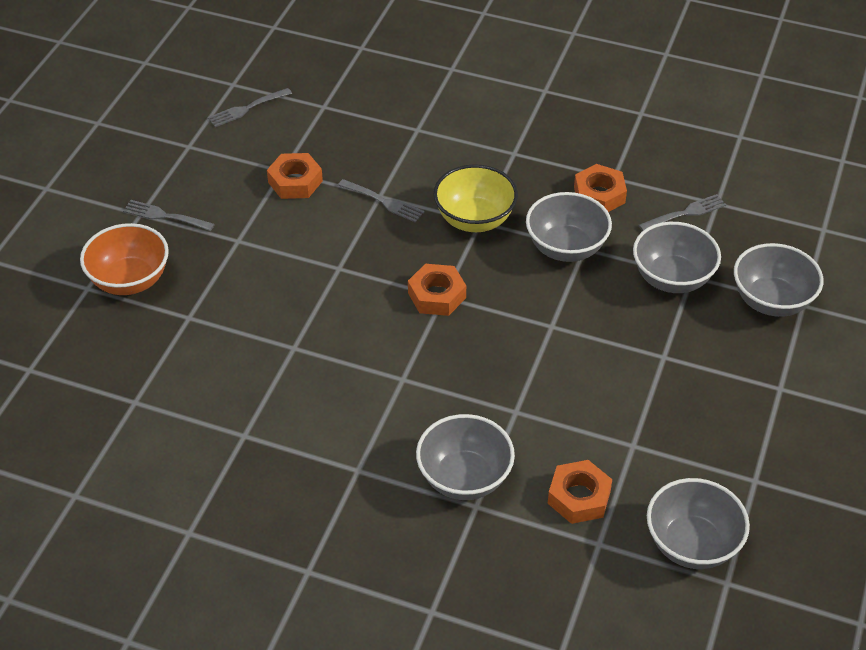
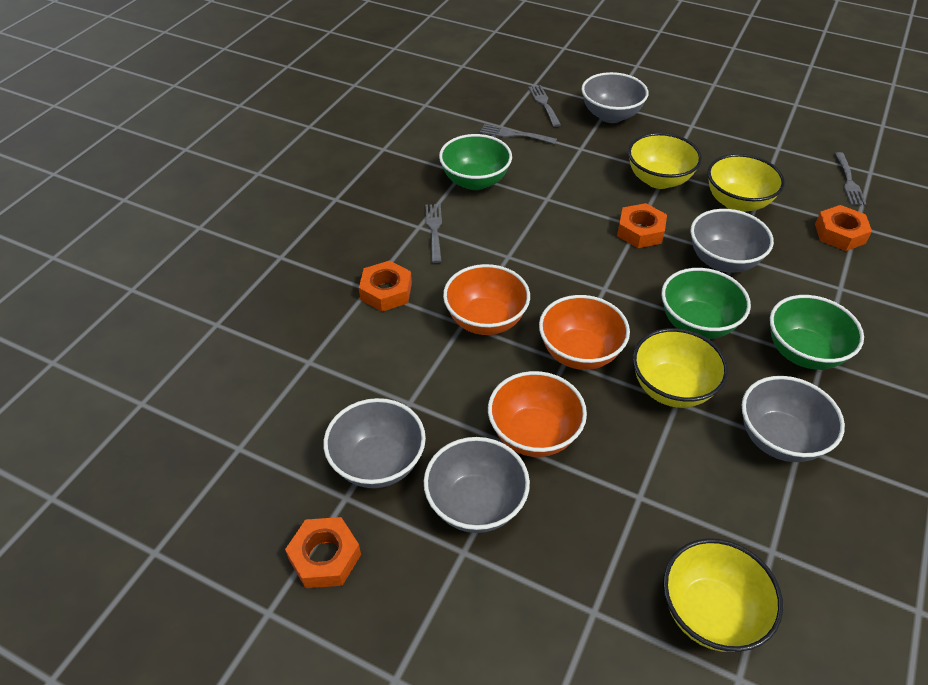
green bowl: none = 0 -> [439,134,512,190] [661,268,751,339] [770,295,864,370] = 3
orange bowl: [80,223,169,295] = 1 -> [443,264,530,335] [488,371,587,457] [539,295,630,370] = 3
yellow bowl: [433,164,518,232] = 1 -> [628,133,702,189] [633,328,728,408] [663,538,783,652] [708,154,785,212] = 4

